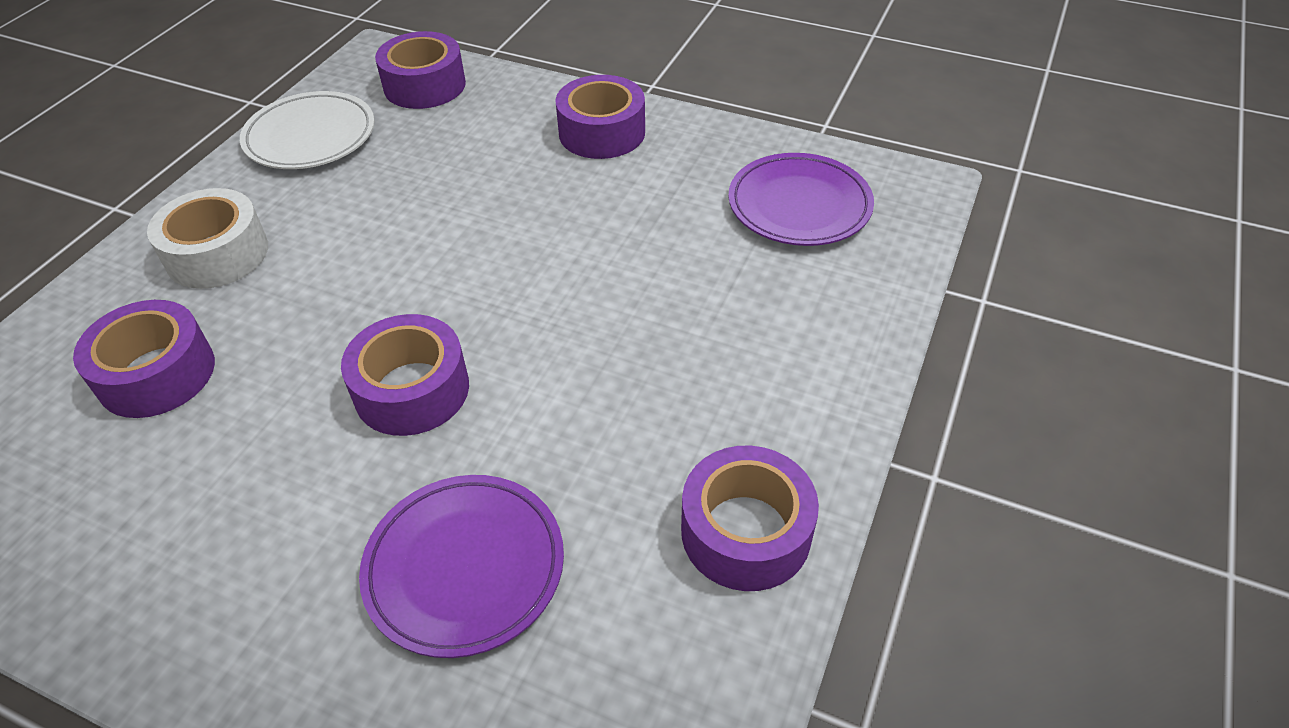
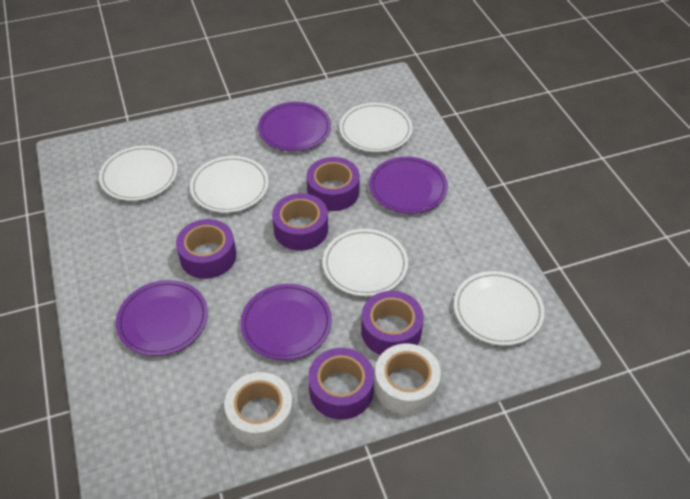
purple plate: [359,475,564,658] [728,153,874,246] = 2 -> [116,280,208,356] [240,284,332,360] [258,102,331,151] [369,157,448,214] = 4
white plate: [240,91,375,169] = 1 -> [99,145,178,201] [190,156,269,213] [323,229,408,296] [339,103,413,152] [454,271,545,346] = 5
white tape: [147,188,268,289] = 1 -> [224,372,294,447] [374,344,441,415] = 2

